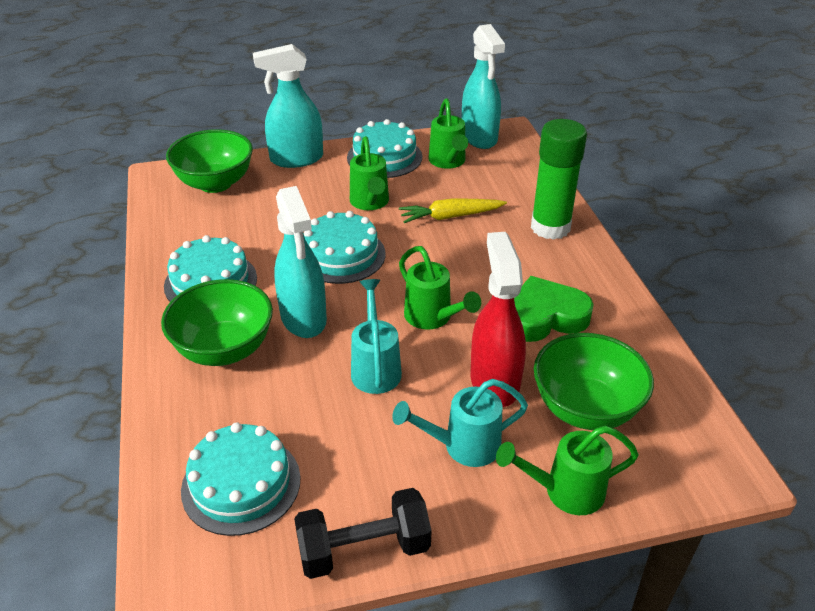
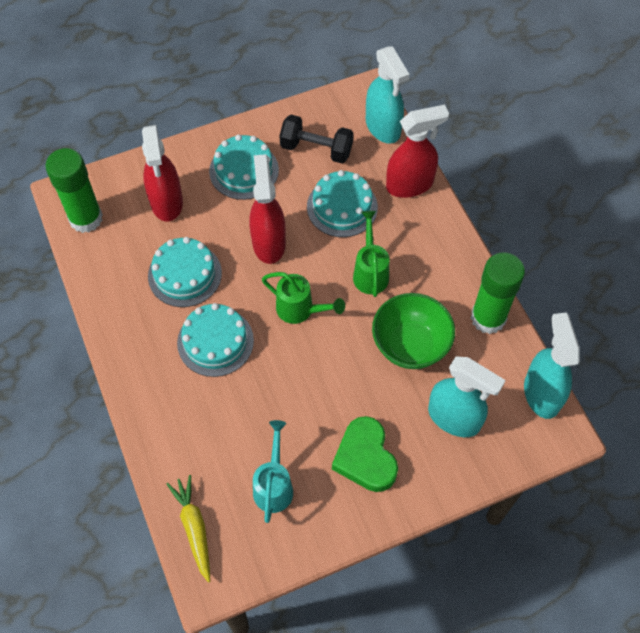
green bowl: [161,279,273,366] [166,129,253,193] [534,333,654,430] = 3 -> [372,293,455,369] = 1
green glue stick: [531,119,587,240] = 1 -> [45,148,103,233] [471,252,525,334] = 2
green watering can: [350,136,389,210] [399,246,481,330] [428,98,468,169] [496,426,639,515] = 4 -> [262,272,345,324] [353,211,389,297] = 2
red spray bottle: [470,232,526,407] = 1 -> [142,125,183,221] [250,154,286,264] [386,105,449,198] = 3
turquoise watering can: [351,279,402,394] [392,379,528,467] = 2 -> [253,420,293,523] = 1

